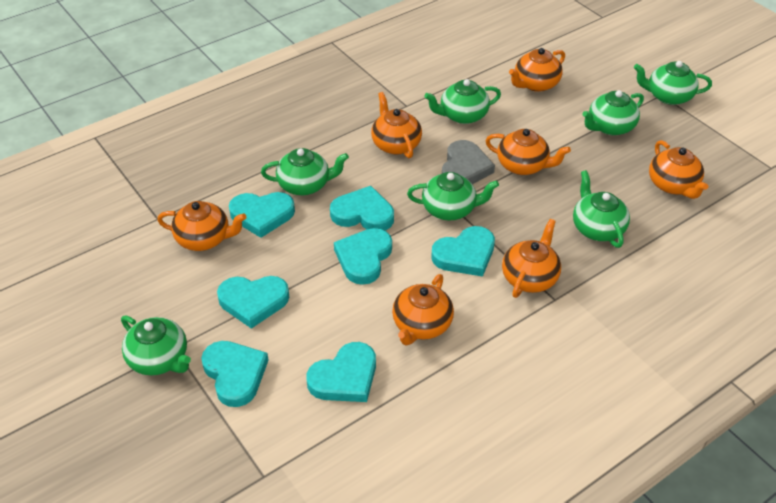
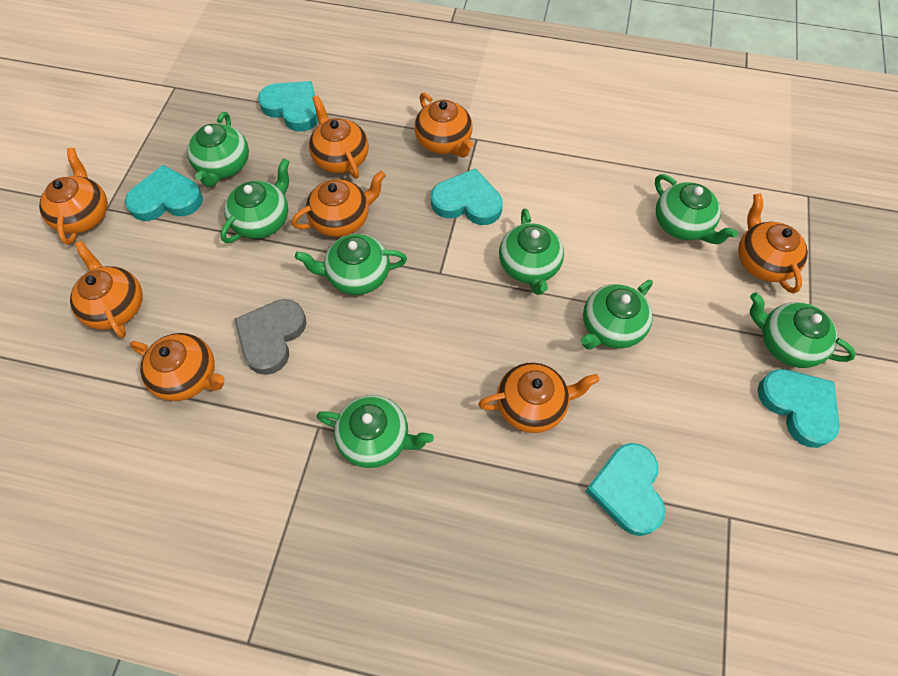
green teapot: [121,315,191,375] [261,148,349,195] [407,172,499,220] [424,79,501,124] [573,170,630,248] [583,90,644,135] [634,61,712,105] = 7 -> [187,112,249,187] [221,158,290,243] [295,234,407,295] [316,395,434,468] [499,208,564,295] [581,280,653,350] [655,174,738,244] [750,292,856,368] = 8
orange teapot: [157,201,247,251] [371,92,422,158] [392,274,454,346] [486,129,571,175] [502,219,561,298] [509,48,565,92] [649,140,708,199] = 7 -> [39,148,108,245] [70,241,143,338] [130,333,225,401] [292,171,386,237] [309,95,369,179] [414,92,473,157] [478,362,600,433] [738,193,808,294] = 8
turquoise heart: [201,341,269,407] [217,276,289,329] [229,192,295,238] [306,342,376,402] [330,186,394,231] [334,228,392,285] [431,226,495,277] = 7 -> [125,165,203,221] [258,81,318,131] [431,168,503,225] [585,443,665,536] [758,369,840,448] = 5

